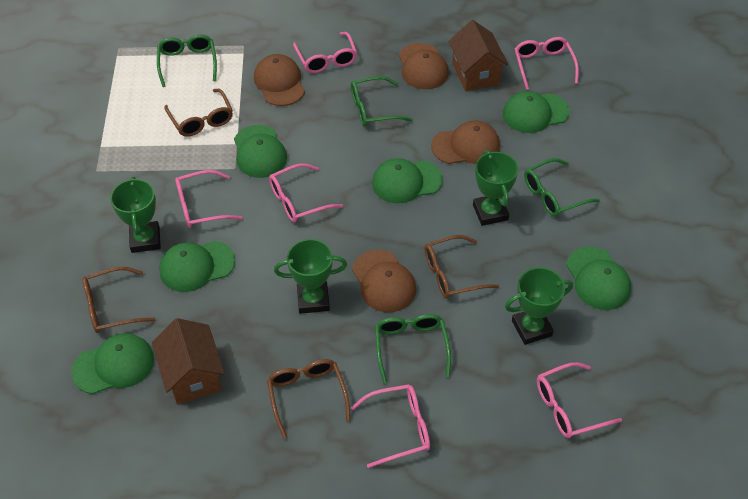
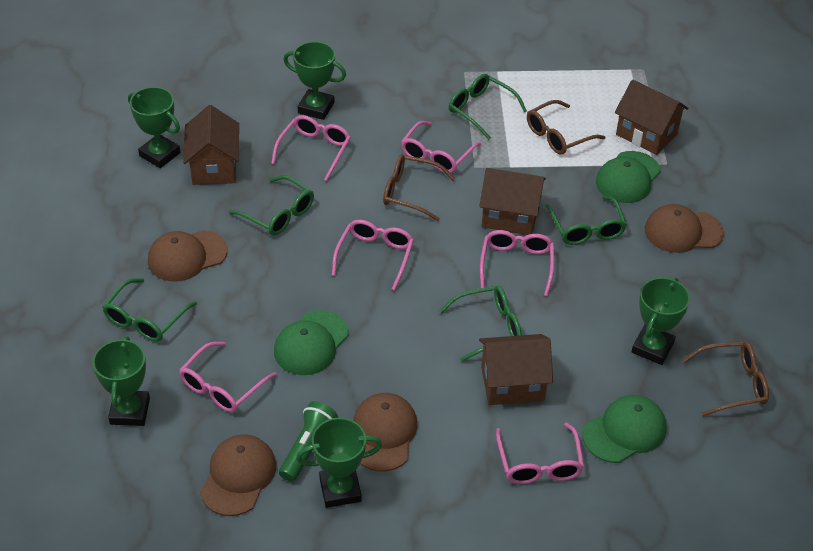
brown glasses: [82,267,156,333] [164,89,233,137] [267,359,350,439] [425,235,499,299] = 4 -> [383,155,455,221] [527,100,605,155] [682,341,769,416] = 3
brown house: [152,318,225,405] [448,20,508,91] = 2 -> [183,105,239,185] [479,168,546,235] [479,334,553,405] [615,80,688,155] = 4
green cap: [72,333,154,394] [159,241,235,292] [234,125,287,178] [372,158,443,204] [503,91,569,133] [566,247,631,310] = 6 -> [274,310,349,375] [582,395,667,463] [596,151,661,203] = 3
green flashlight: none = 0 -> [279,401,338,482] = 1
green glasses: [157,35,217,87] [351,76,413,126] [375,314,451,383] [524,158,600,217] = 4 -> [103,278,197,342] [229,175,314,236] [439,286,522,362] [449,74,527,140] [546,196,627,245] = 5
green trophy: [110,177,161,253] [274,239,347,314] [473,150,518,226] [505,267,573,345] = 4 -> [93,336,150,426] [128,87,181,168] [283,41,346,120] [296,418,382,508] [631,277,690,365] = 5

